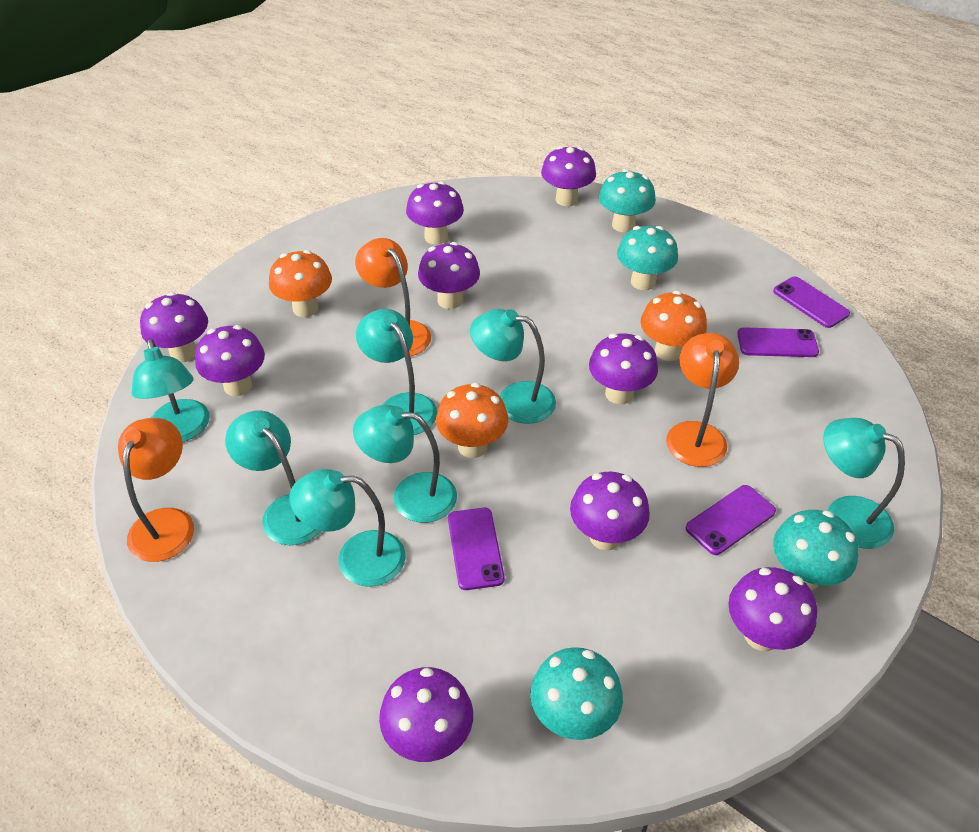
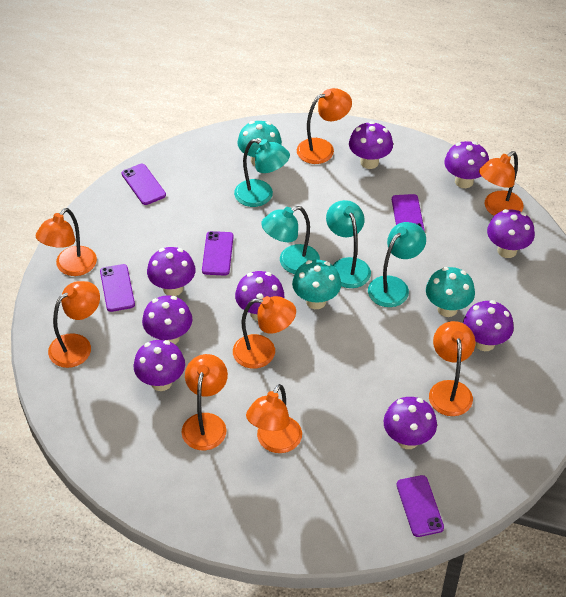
orange lamp: [118,418,194,562] [355,238,431,356] [666,333,739,467] = 3 -> [36,208,97,276] [48,281,100,368] [182,354,228,450] [233,296,296,369] [246,384,302,453] [297,88,352,164] [429,321,475,416] [479,151,524,216] = 8
orange mushroom: [269,250,332,317] [436,383,509,458] [641,291,707,361] = 3 -> none = 0
purple phone: [448,508,505,590] [686,485,776,555] [737,327,819,357] [773,276,850,328] = 4 -> [100,264,135,312] [122,164,166,205] [202,231,234,275] [392,194,425,232] [397,475,444,537] = 5
turquoise lamp: [132,339,209,442] [225,410,321,545] [289,469,406,587] [353,405,457,523] [356,309,438,435] [470,309,556,424] [823,418,905,549] = 7 -> [234,139,290,207] [261,206,320,274] [326,200,371,288] [368,222,426,307] = 4
turquoise mushroom: [530,647,623,740] [599,169,656,232] [617,226,678,290] [773,510,858,590] = 4 -> [237,121,282,166] [292,260,341,309] [426,267,475,317] = 3

